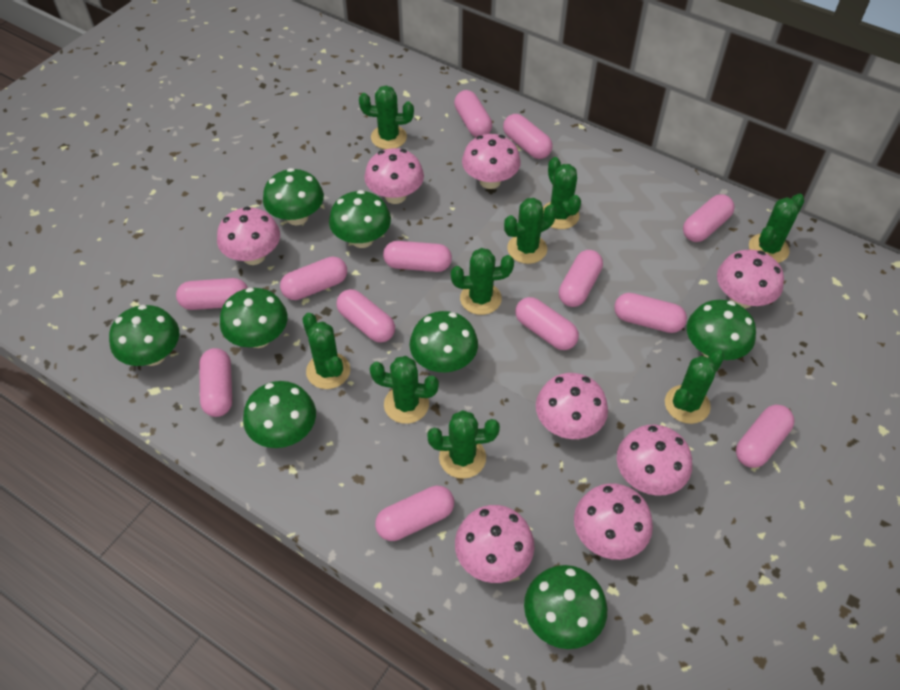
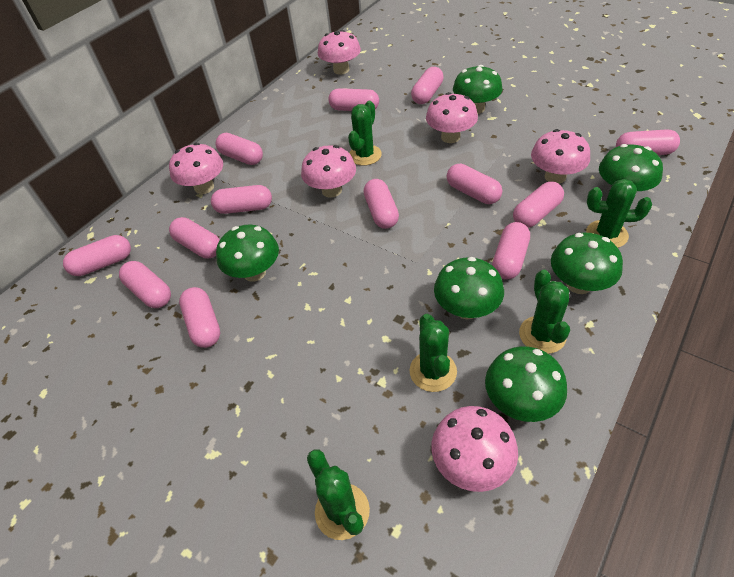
green cactus: [302,313,350,389] [359,85,414,149] [370,356,439,424] [427,410,500,479] [451,248,514,315] [504,198,557,264] [543,157,581,229] [665,349,724,424] [749,194,805,263] = 9 -> [307,449,370,540] [348,101,382,166] [410,314,457,392] [519,270,570,354] [586,179,652,248] = 5
green mushroom: [109,305,179,366] [220,288,287,348] [243,381,316,448] [263,168,324,225] [329,190,391,248] [409,311,478,372] [524,565,607,649] [687,300,756,360] = 8 -> [216,225,279,282] [434,257,504,319] [453,65,503,114] [485,346,567,422] [551,233,623,294] [599,144,663,191] = 6
pink mushroom: [217,207,280,265] [364,148,424,204] [455,505,534,583] [462,134,521,189] [536,373,608,439] [574,483,653,560] [617,425,692,496] [717,249,784,308] = 8 -> [169,143,223,194] [301,145,356,198] [318,30,361,75] [426,92,478,143] [431,406,518,492] [531,129,590,184] = 6

